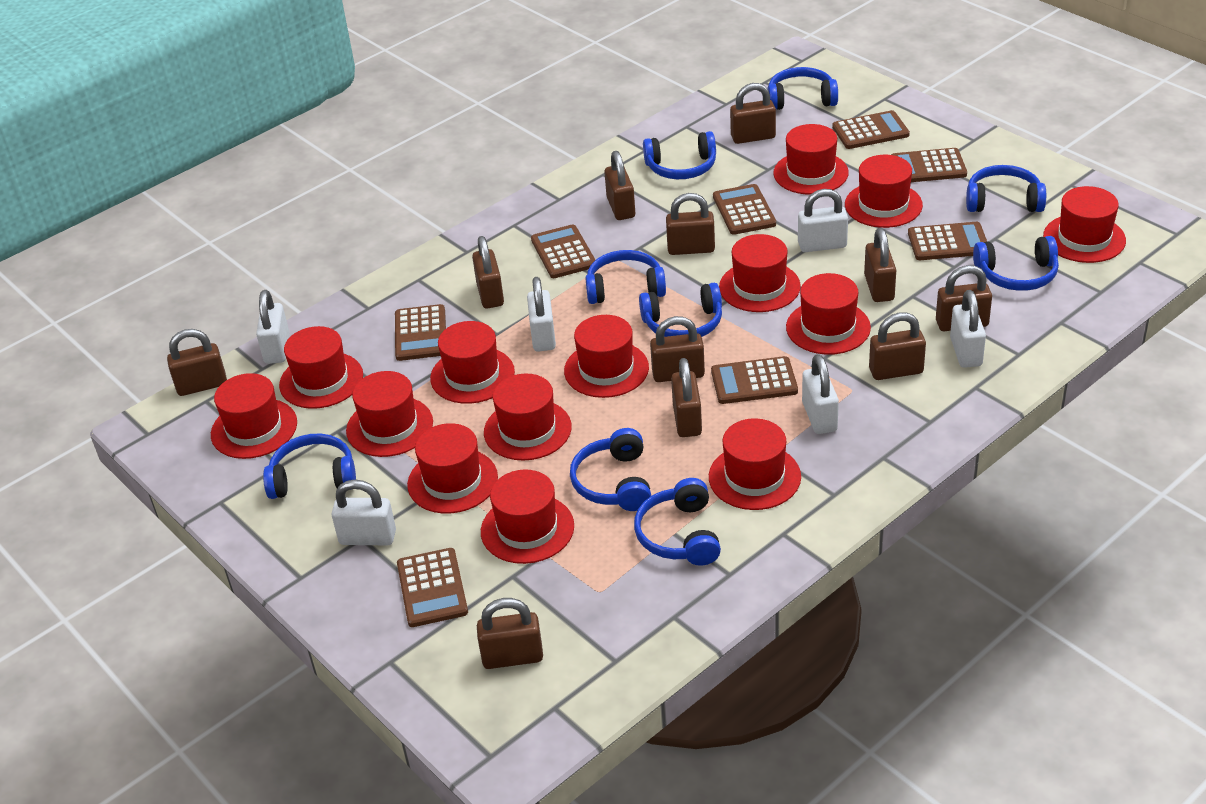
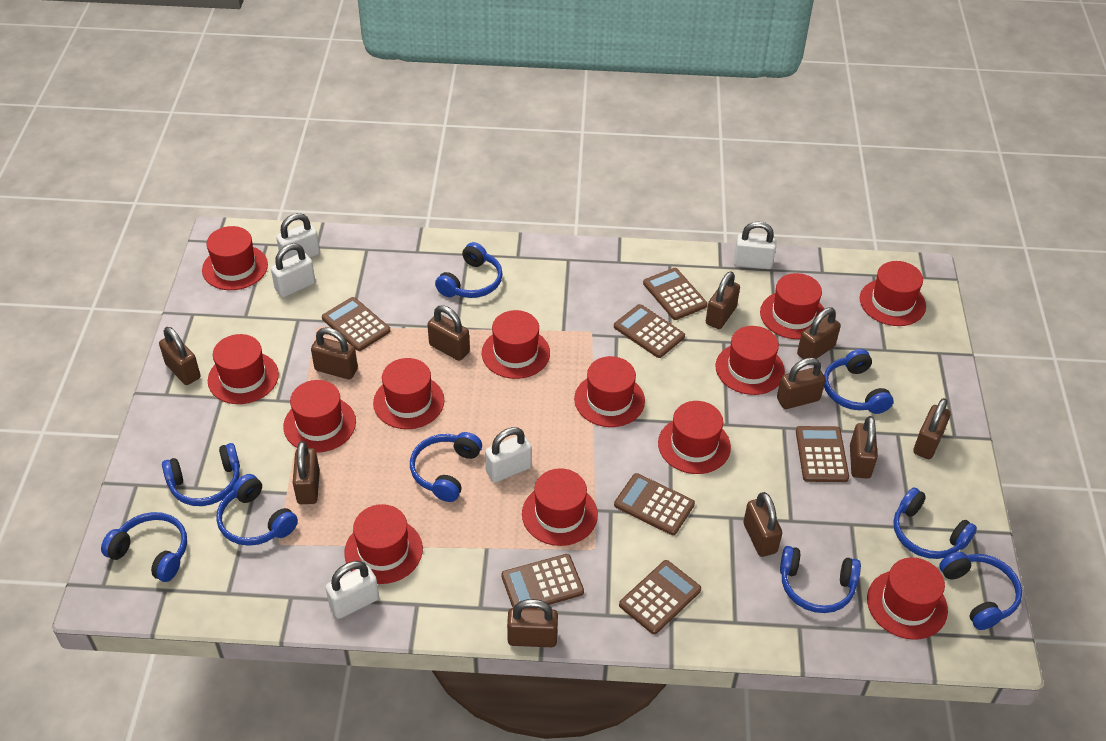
brown calculator: [395,304,446,361] [397,548,468,627] [531,224,595,278] [711,356,798,404] [713,184,776,235] [832,110,910,149] [891,148,967,182] [908,222,987,260] = 8 -> [322,297,390,351] [501,554,584,609] [614,304,685,358] [614,473,695,535] [619,560,701,634] [643,268,708,320] [796,426,849,482] = 7
red hat: [211,373,297,459] [279,326,363,409] [346,371,433,457] [407,423,498,513] [430,321,515,404] [481,470,574,564] [484,373,572,461] [564,315,649,398] [709,418,801,510] [719,234,801,312] [773,124,849,195] [786,273,871,355] [845,155,923,228] [1043,186,1126,263] = 14 -> [202,226,268,290] [208,334,279,404] [283,380,356,453] [344,504,423,584] [373,358,445,429] [482,310,550,379] [522,468,598,546] [574,356,645,427] [658,401,731,474] [715,326,785,395] [760,273,824,339] [860,261,926,326] [867,557,948,640] = 13
white padlock: [256,290,289,364] [332,480,396,545] [527,277,556,352] [798,189,848,252] [802,354,839,434] [950,290,986,368] = 6 -> [271,243,315,297] [276,213,320,261] [325,561,379,619] [485,427,532,482] [734,221,776,269] = 5

